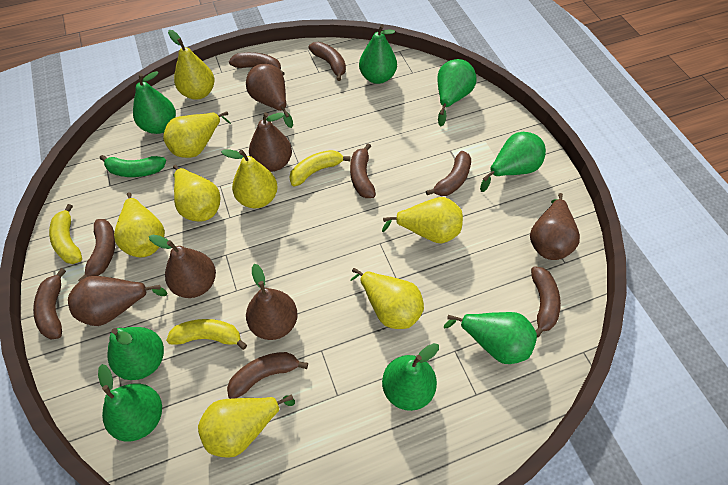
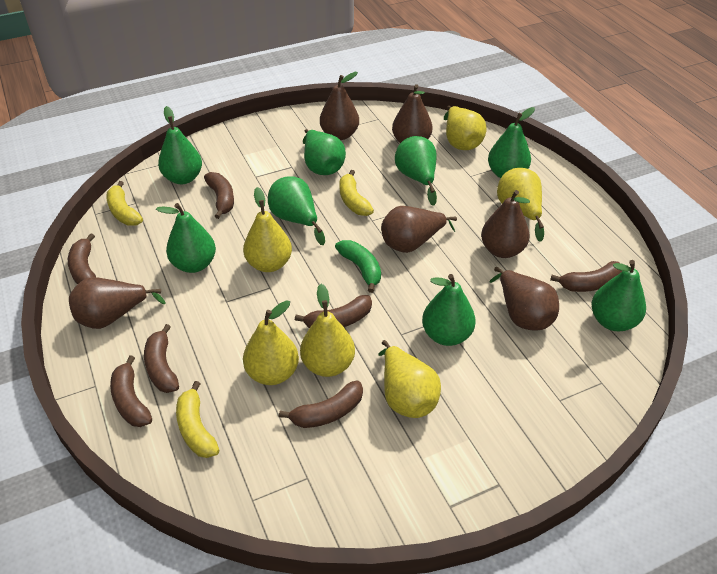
brown banana: [33,268,66,339] [78,219,116,281] [227,352,308,399] [229,52,285,75] [308,42,346,81] [350,143,376,198] [426,151,471,196] [531,266,561,338] = 8 -> [68,233,96,285] [110,355,152,427] [144,324,179,393] [204,172,234,219] [279,380,363,428] [295,295,372,328] [550,261,622,292] = 7
yellow pear: [114,192,165,257] [163,111,231,158] [168,30,214,100] [173,165,221,222] [198,395,295,458] [221,149,278,208] [350,268,424,329] [382,197,463,243] = 8 -> [243,187,292,272] [243,300,299,385] [300,284,355,377] [378,340,441,418] [444,106,486,150] [497,168,544,242] = 6

